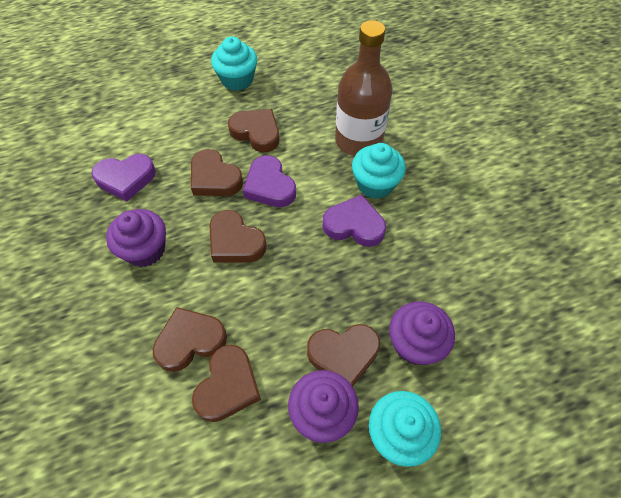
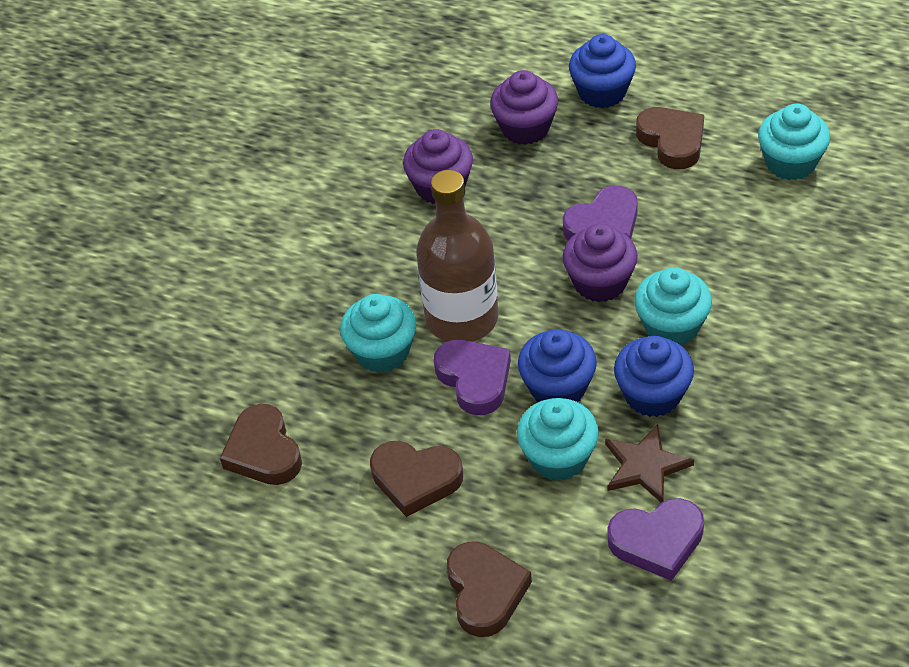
blue cupcake: none = 0 -> [518,329,597,402] [569,34,636,108] [614,336,694,417] = 3
brown heart: [153,307,227,372] [191,149,243,196] [192,344,261,422] [209,210,267,263] [228,109,279,152] [307,324,380,387] = 6 -> [220,404,302,485] [370,441,463,517] [447,541,532,637] [636,107,704,169] = 4
brown star: none = 0 -> [605,424,694,503] = 1
turquoise cupcake: [211,36,257,91] [352,143,406,199] [369,391,441,467] = 3 -> [340,294,416,373] [517,398,599,481] [634,267,712,345] [758,104,830,180] = 4

